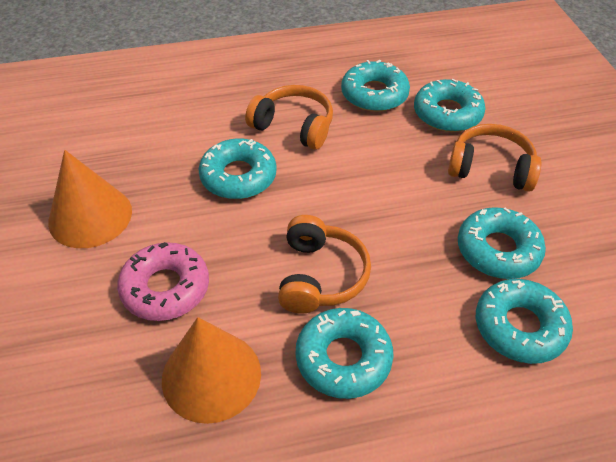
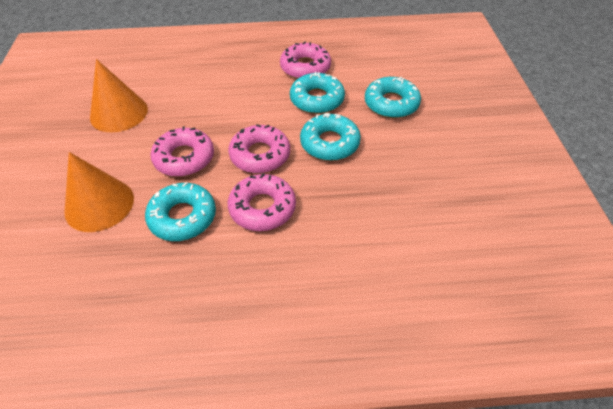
orange headphones: [245,85,333,150] [278,215,371,313] [448,124,542,192] = 3 -> none = 0
pink donut: [117,242,209,321] = 1 -> [151,126,214,177] [228,124,290,173] [228,173,296,231] [280,41,331,79] = 4
turquoise donut: [198,138,277,199] [296,308,394,399] [341,60,410,112] [414,79,486,132] [458,207,546,279] [476,279,573,364] = 6 -> [145,182,216,241] [290,72,345,114] [300,113,361,161] [365,77,421,118] = 4

